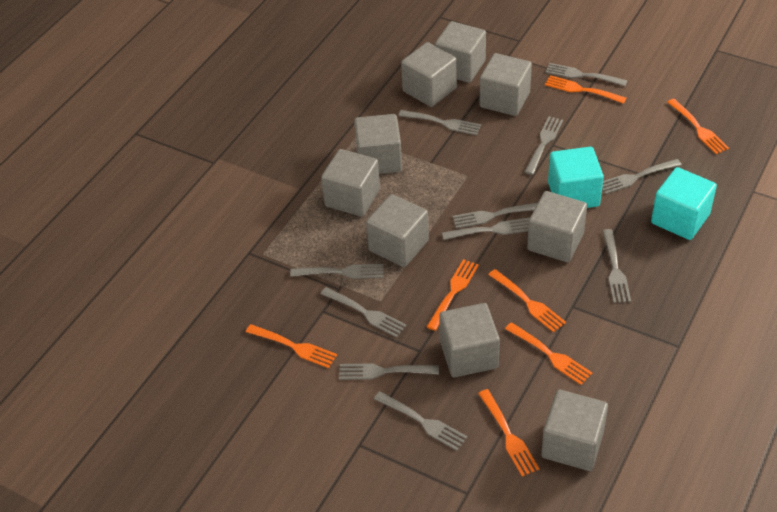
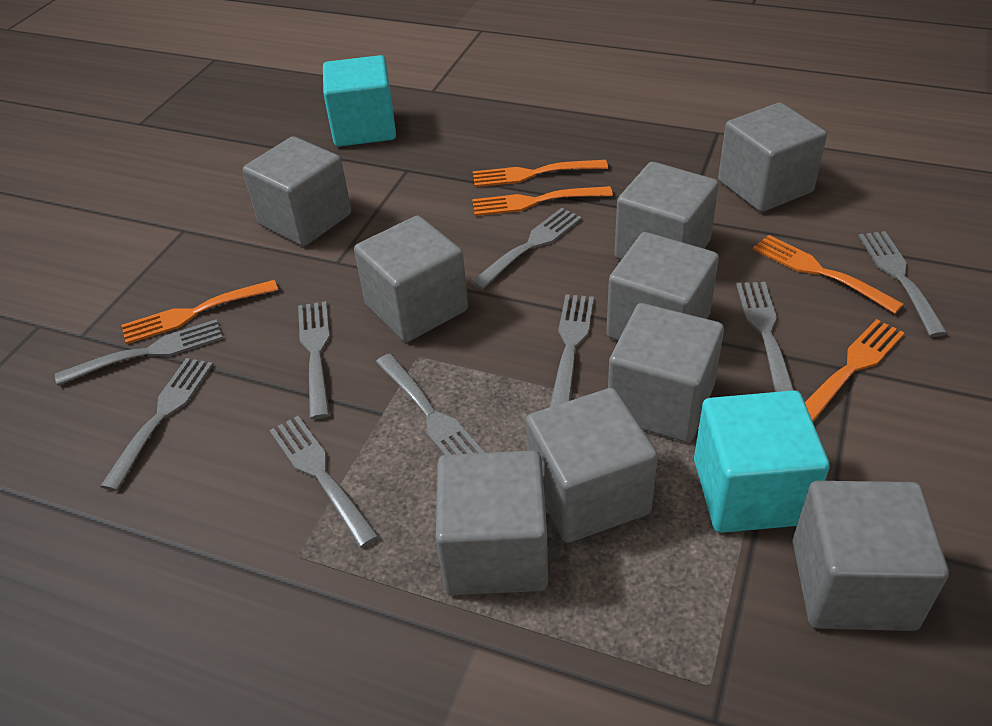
grey fork: [290,264,383,279] [321,287,406,338] [339,363,439,380] [374,391,467,451] [399,110,481,135] [442,218,530,240] [452,203,538,229] [525,116,563,175] [545,63,627,86] [602,159,681,194] [602,229,631,303] = 11 -> [55,319,223,386] [100,358,213,491] [269,416,379,548] [298,301,330,419] [376,354,485,455] [471,208,582,290] [550,294,594,407] [736,282,794,392] [858,231,948,337] = 9
orange fork: [246,324,337,368] [427,259,479,331] [478,389,539,477] [488,269,566,332] [505,322,592,385] [545,75,626,104] [667,99,729,154] = 7 -> [121,280,278,344] [472,186,613,216] [473,160,608,187] [753,235,904,314] [805,319,905,422] = 5

